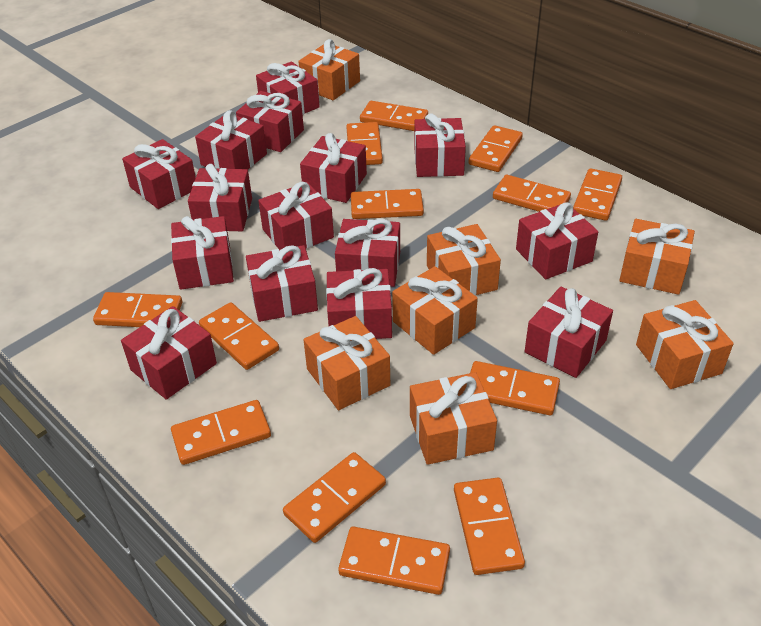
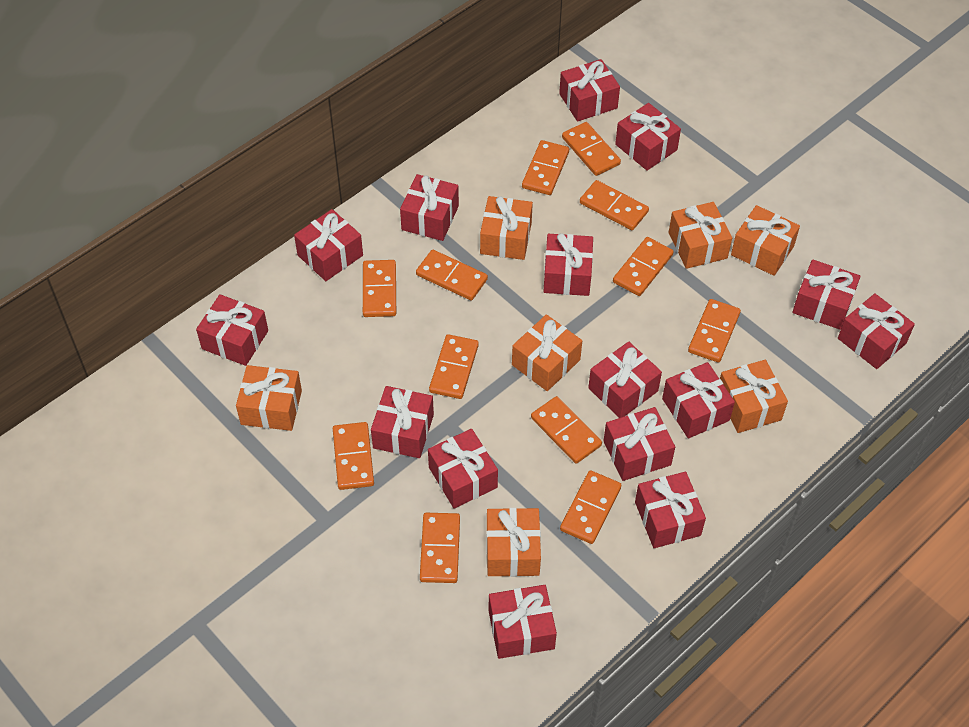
orange domino: [93,292,182,327] [171,400,271,465] [199,302,279,370] [283,452,386,543] [338,526,450,595] [346,122,383,165] [351,189,424,219] [360,101,428,131] [454,478,525,575] [469,125,523,172] [470,361,560,415] [493,175,571,212] [573,168,622,221] = 13 -> [333,422,374,490] [363,260,396,317] [416,250,488,301] [420,513,460,583] [429,334,479,399] [522,140,569,195] [531,396,602,464] [560,470,621,544] [562,122,621,176] [580,180,649,230] [613,237,674,296] [688,299,741,362] = 12

